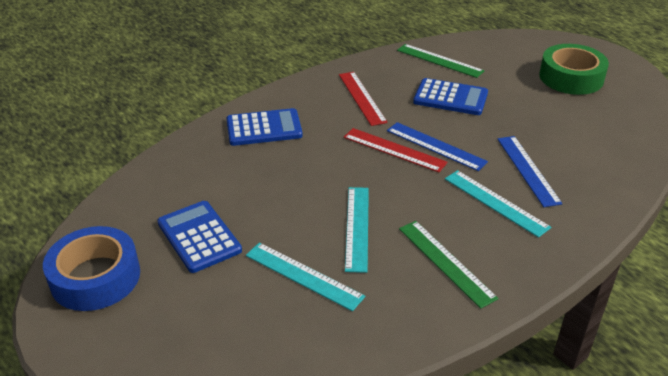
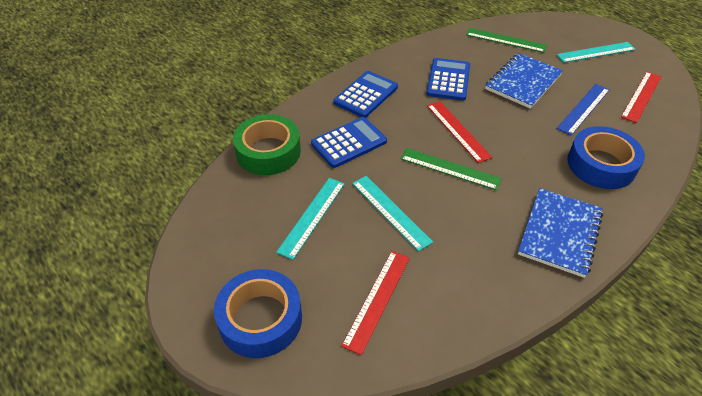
blue notebook: none = 0 -> [485,53,563,109] [518,188,603,278] = 2
blue ruler: [387,122,488,171] [498,136,563,207] = 2 -> [557,84,610,136] = 1
blue tape: [43,226,140,311] = 1 -> [214,269,302,358] [567,126,645,189] = 2
red ruler: [339,72,388,126] [344,128,448,172] = 2 -> [341,251,410,355] [427,101,492,163] [621,72,662,123] = 3

